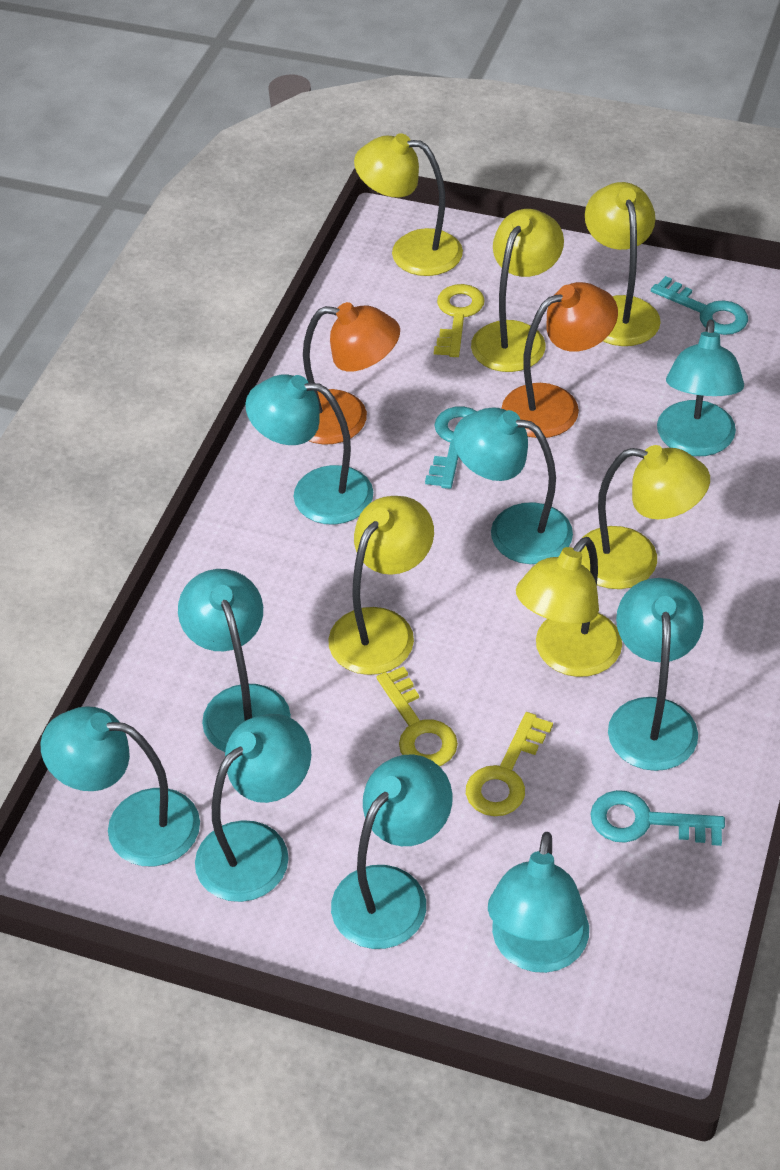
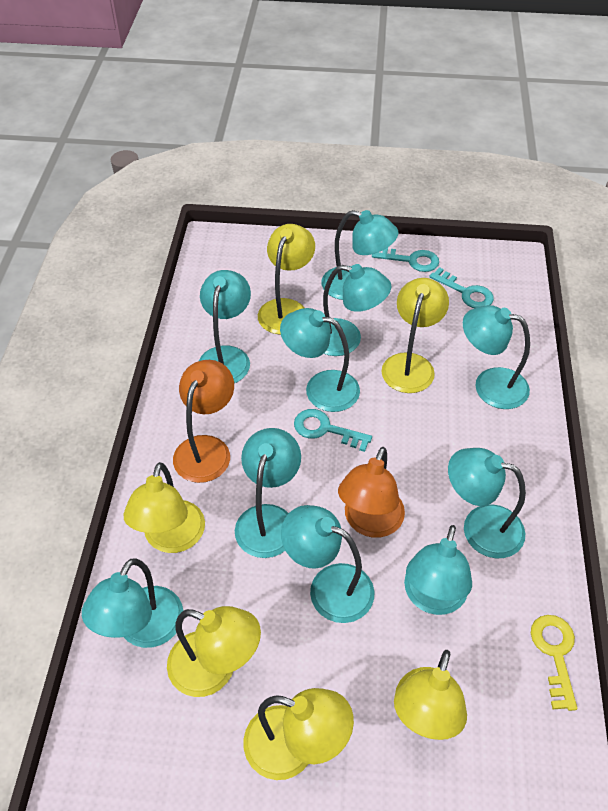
turquoise lamp: [40,706,200,867] [178,569,291,752] [195,714,311,902] [245,374,373,525] [331,754,453,949] [453,407,573,564] [488,832,589,973] [608,578,704,771] [657,319,744,456] = 9 -> [82,559,183,648] [199,270,251,383] [235,428,301,558] [280,308,360,412] [281,505,374,623] [321,210,398,300] [323,264,391,356] [404,525,472,615] [448,448,526,558] [463,305,530,409] = 10
yellow key: [377,666,458,766] [434,284,485,357] [466,712,553,816] = 3 -> [531,615,577,711] = 1

